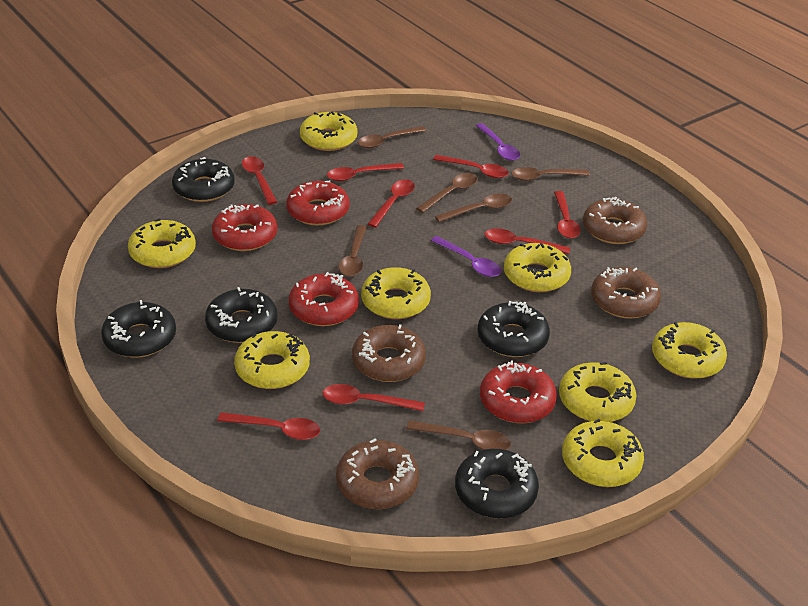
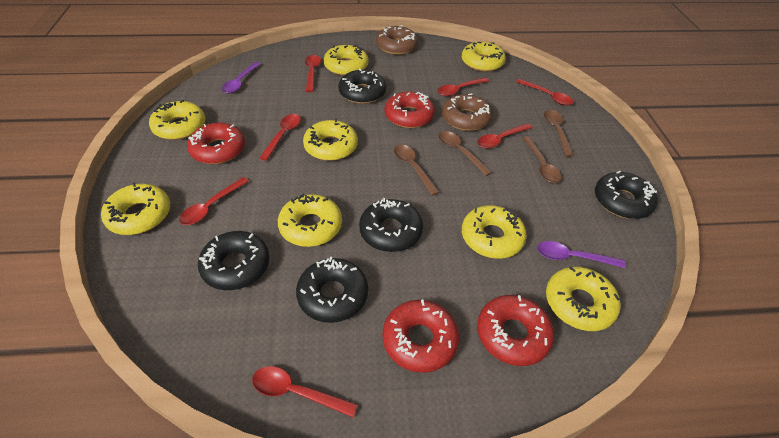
brown donut: [336,438,419,509] [352,324,426,382] [583,197,647,244] [591,267,661,319] = 4 -> [376,25,418,55] [442,93,493,131] = 2
brown spoon: [339,225,367,277] [358,126,427,148] [406,420,511,450] [416,173,478,213] [435,194,512,222] [512,167,590,181] = 6 -> [394,145,440,196] [438,131,492,176] [523,136,561,183] [544,110,574,157] = 4
red spoon: [217,412,320,440] [242,156,277,205] [323,384,425,411] [327,163,404,181] [368,179,415,228] [433,155,509,178] [485,228,570,254] [554,191,581,239] = 8 -> [179,177,249,225] [252,366,358,417] [259,114,301,161] [305,55,321,92] [437,77,490,96] [477,123,533,149] [516,79,574,105] = 7

